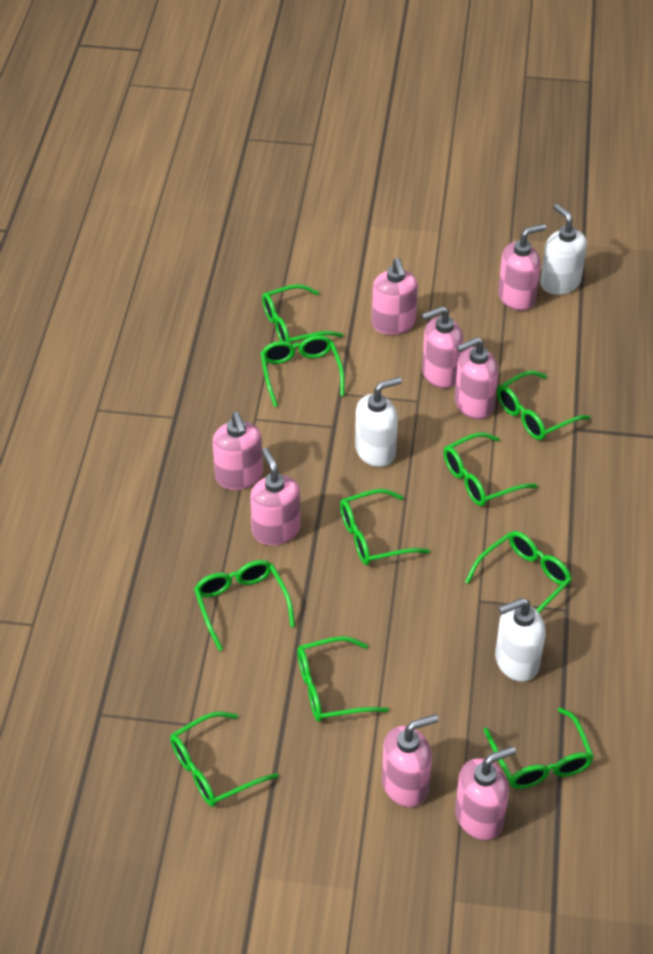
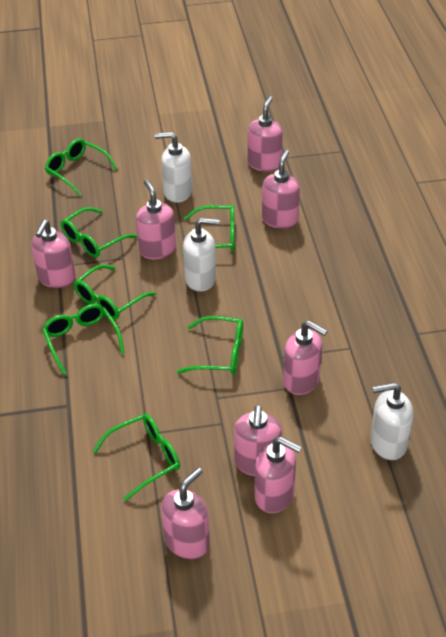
green glasses: [170,711,278,807] [194,560,295,651] [260,335,345,407] [262,284,343,343] [297,636,389,722] [340,489,430,565] [443,432,538,506] [465,531,572,613] [484,707,594,789] [497,370,590,440] = 10 -> [42,304,125,375] [45,139,117,195] [61,207,137,258] [74,264,156,320] [93,414,180,501] [177,316,243,375] [182,205,234,255] = 7

